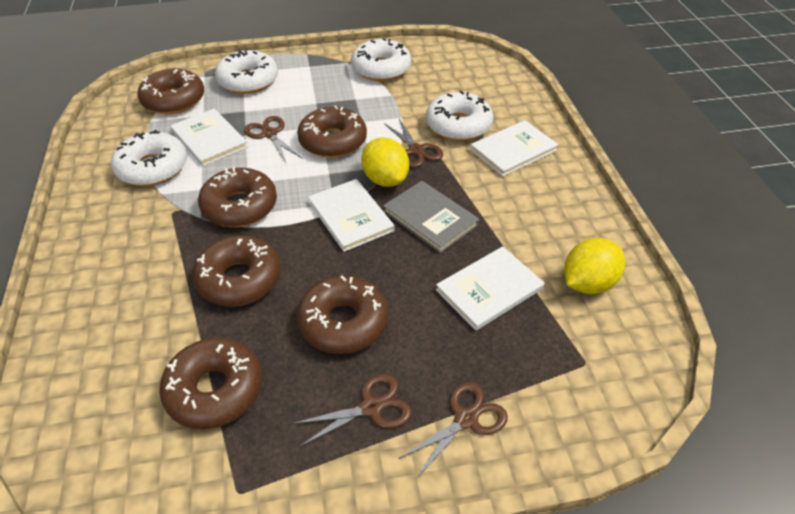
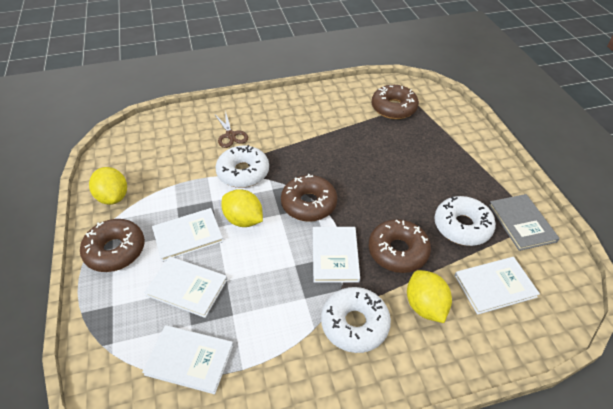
brown donut: [137,69,204,114] [159,338,262,429] [192,236,280,307] [198,167,277,227] [297,105,367,158] [297,275,388,354] = 6 -> [80,219,145,272] [281,174,337,222] [369,219,431,273] [371,85,419,119] = 4
brown scissors: [244,116,302,162] [292,374,411,447] [384,119,443,168] [399,382,508,479] = 4 -> [215,114,248,148] = 1
white book: [170,109,248,166] [308,179,395,252] [436,246,545,330] [470,120,558,176] = 4 -> [142,325,234,394] [144,256,228,318] [152,208,224,262] [313,227,360,283] [454,257,540,315] = 5
white donut: [111,130,187,186] [215,49,278,94] [351,38,411,81] [426,91,493,141] = 4 -> [215,145,269,188] [321,287,391,353] [434,196,496,246] = 3
yellow lemon: [361,137,409,187] [564,238,625,294] = 2 -> [89,167,127,205] [221,189,263,227] [407,270,452,323] = 3

